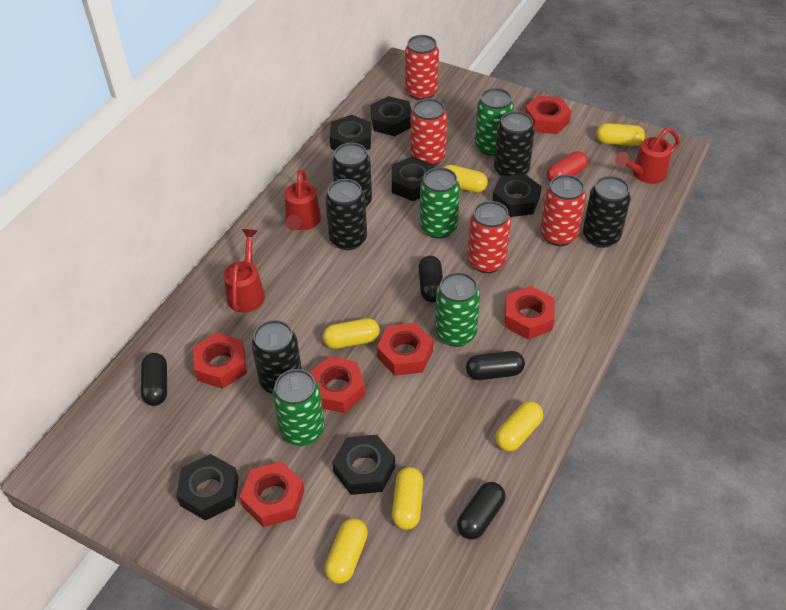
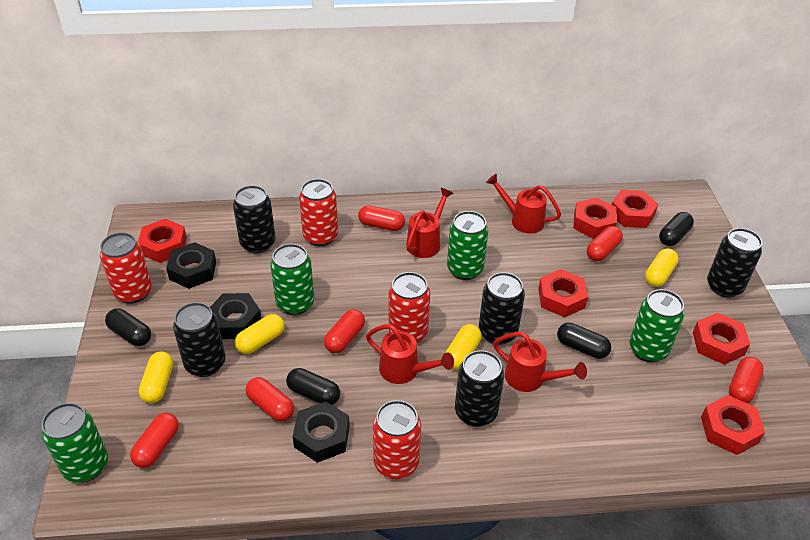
black nut: [176,454,239,521] [330,115,371,150] [332,435,395,495] [371,96,412,136] [392,157,434,201] [492,174,542,217] = 6 -> [166,242,216,289] [210,293,261,339] [293,401,350,463] = 3
red capsule: [547,151,588,182] = 1 -> [130,413,179,468] [245,377,294,422] [324,309,365,353] [358,205,405,231] [587,226,623,261] [729,357,764,403] = 6
red watering can: [224,229,265,313] [285,169,321,231] [615,128,680,184] = 3 -> [366,324,454,384] [406,188,454,258] [486,174,561,234] [493,332,587,392] = 4
yellow capsule: [323,318,380,349] [325,518,368,584] [392,467,423,530] [444,165,488,193] [495,401,543,451] [596,123,645,146] = 6 -> [139,351,173,403] [235,314,285,354] [445,324,482,370] [645,248,679,287] = 4

